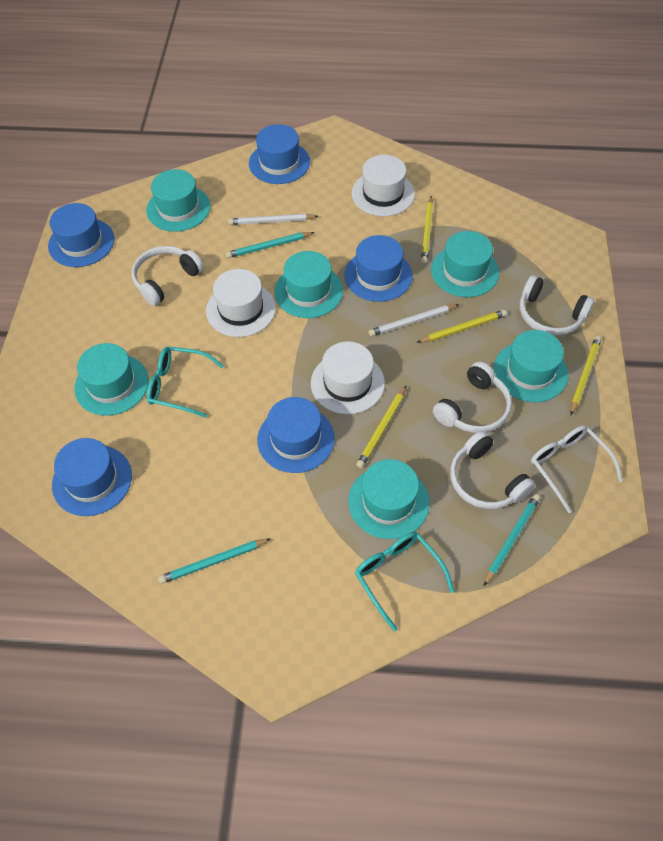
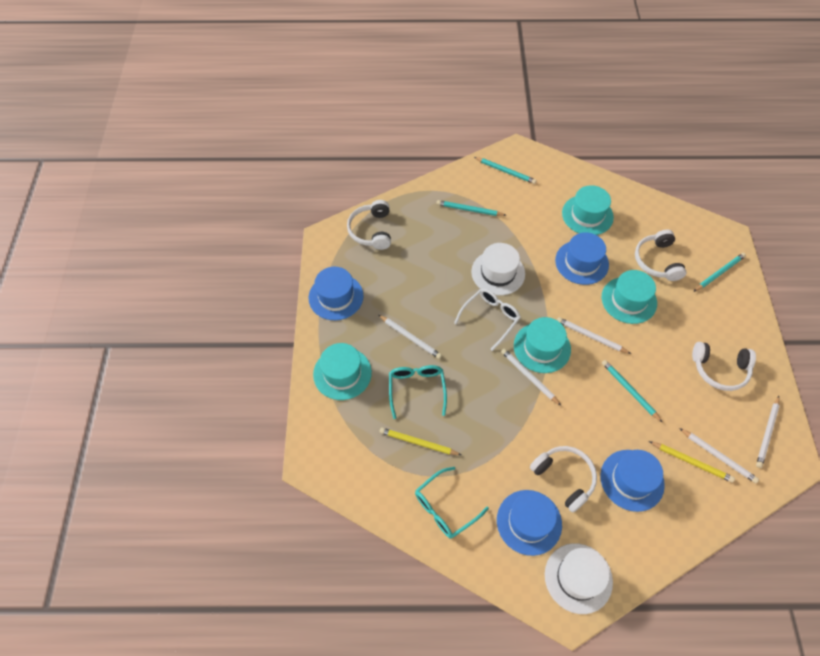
blue hat: [48,203,114,267] [52,438,132,516] [249,124,310,184] [257,397,335,473] [345,235,413,302] = 5 -> [308,267,364,320] [497,490,562,556] [555,232,609,285] [601,450,665,512] = 4
turquoise hat: [74,343,149,416] [146,169,210,232] [274,251,343,318] [348,459,430,539] [431,231,499,297] [494,330,568,402] = 6 -> [313,343,372,400] [514,317,571,373] [562,185,614,235] [602,270,657,324] = 4
turquoise pencil: [158,539,270,584] [226,232,315,258] [484,494,540,586] = 3 -> [436,200,506,216] [474,157,537,184] [602,360,662,422] [693,253,746,292] = 4
white hat: [206,269,276,337] [311,341,385,414] [352,155,415,216] = 3 -> [471,243,525,295] [545,543,613,614] = 2
white pencil: [228,214,318,225] [369,304,459,336] = 2 -> [379,315,442,359] [501,349,561,406] [557,317,631,354] [679,428,759,483] [756,396,780,468] = 5
yellow pencil: [356,386,406,468] [416,310,507,343] [421,196,433,263] [571,336,602,415] = 4 -> [379,428,461,455] [649,441,735,483] = 2

